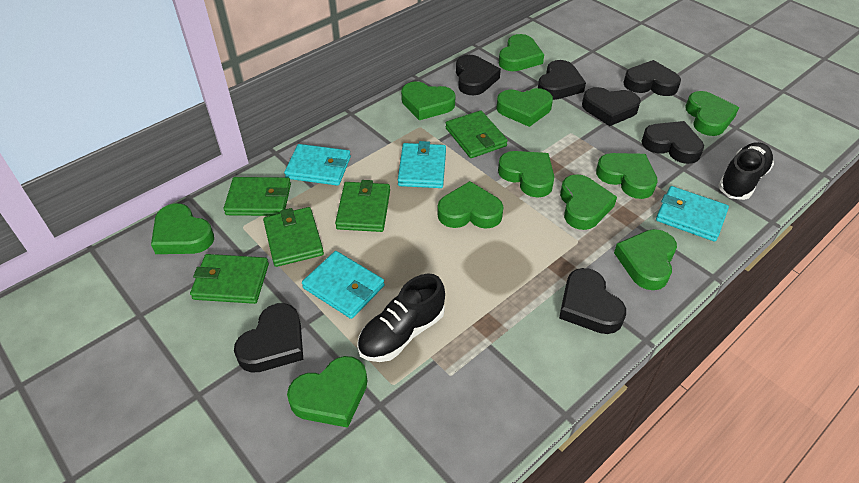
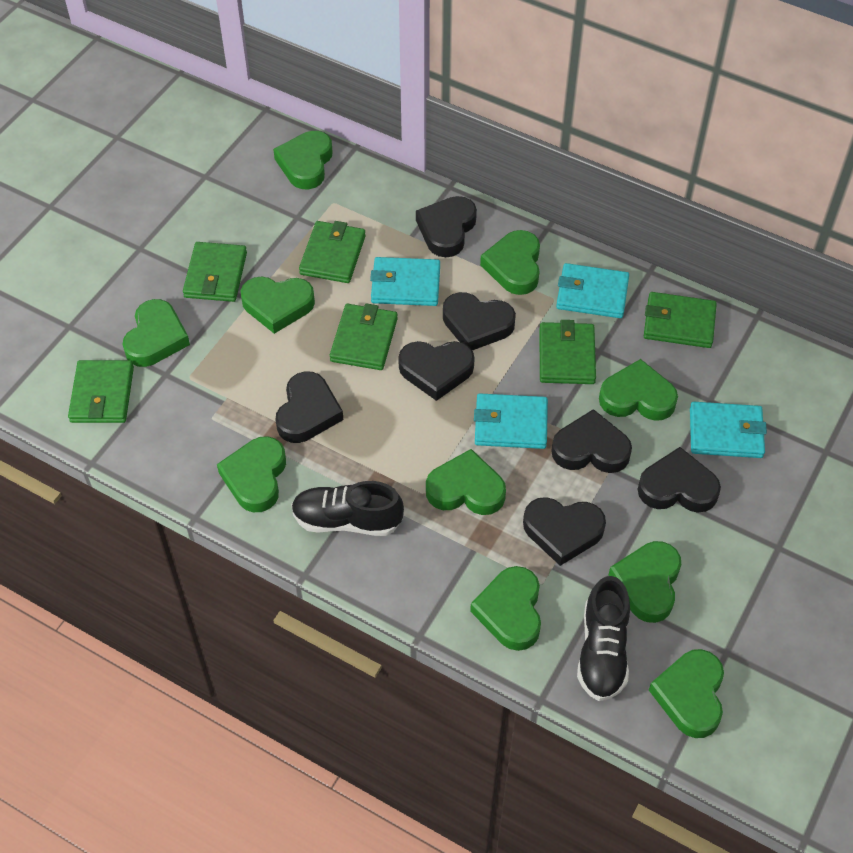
green heart: [151,203,214,254] [287,356,367,428] [401,82,456,120] [437,181,504,229] [497,88,553,127] [498,34,544,71] [498,151,554,197] [560,174,617,230] [596,153,658,199] [614,229,677,290] [685,91,739,136] = 11 -> [122,299,190,367] [217,436,286,512] [241,276,315,334] [273,131,332,189] [426,449,506,515] [470,566,541,651] [480,230,540,295] [599,359,678,421] [609,541,681,623] [649,649,724,738] = 10
green wallet: [190,254,269,304] [224,177,291,216] [263,207,324,267] [335,180,390,232] [446,110,508,158] = 5 -> [68,360,134,423] [183,242,247,302] [299,221,366,283] [330,303,398,370] [539,320,596,384] [644,292,717,348] = 6

